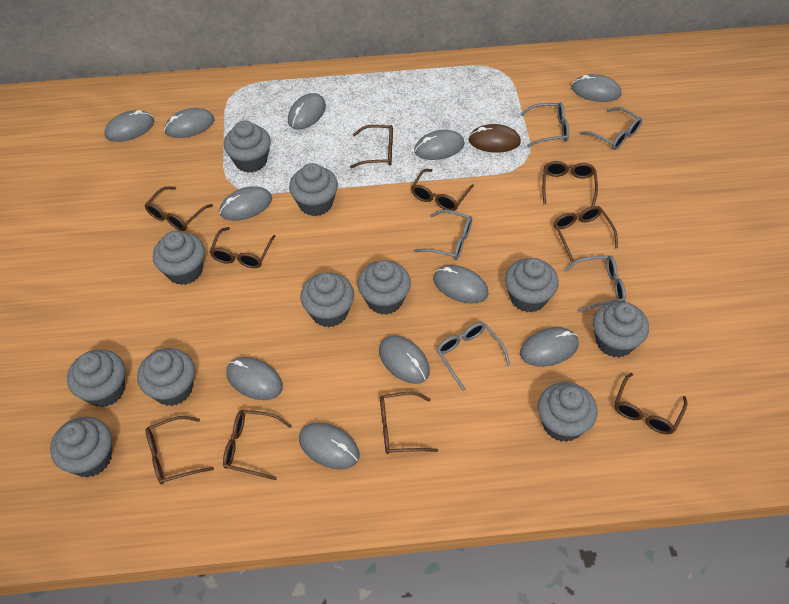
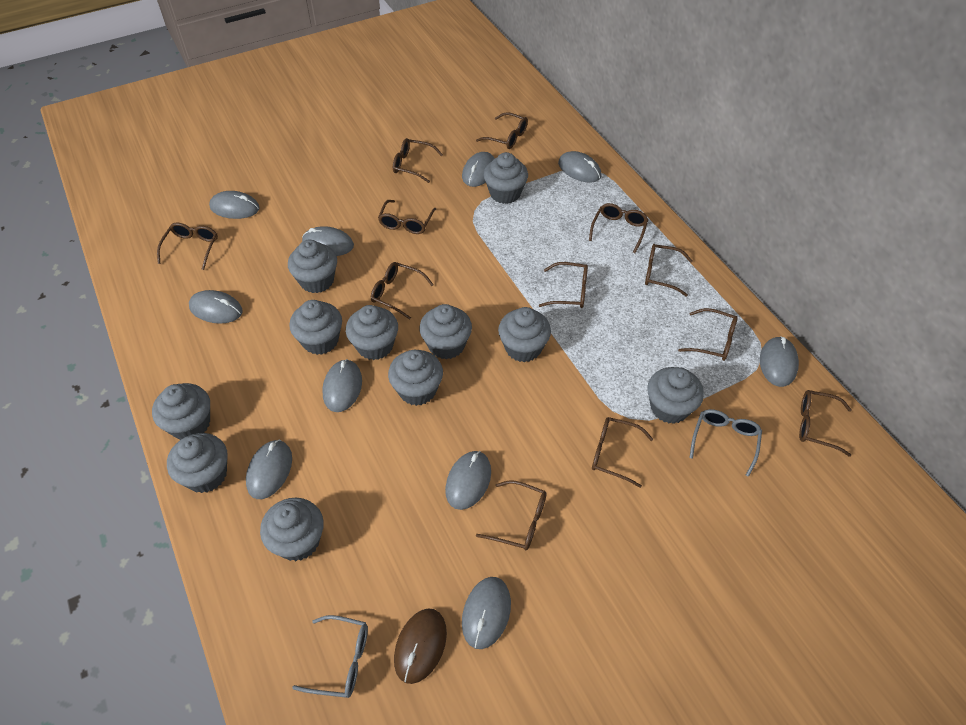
brown glasses: [144,186,213,231] [146,416,214,485] [210,227,275,268] [223,410,292,480] [350,125,393,168] [380,392,438,454] [411,169,474,211] [542,161,598,206] [554,206,618,261] [615,373,688,434] = 10 -> [157,223,218,270] [371,262,434,320] [378,200,436,234] [393,138,443,183] [476,112,528,149] [476,481,546,551] [539,262,588,308] [589,203,648,253] [592,417,653,488] [645,244,693,297] [678,308,738,361] [799,390,852,457] = 12
grey glasses: [414,210,472,260] [437,322,510,391] [520,102,569,147] [564,255,626,313] [580,107,642,150] = 5 -> [292,615,368,698] [690,409,762,477] = 2
grey mouse: [104,110,154,142] [164,108,214,138] [219,186,272,221] [226,357,283,400] [288,93,326,130] [299,423,360,469] [379,335,430,384] [414,130,465,160] [433,265,489,303] [520,327,579,367] [572,74,621,102] = 11 -> [189,290,243,324] [209,191,260,219] [246,440,292,499] [302,226,354,256] [322,359,362,412] [445,451,491,510] [462,152,495,187] [462,577,511,649] [558,151,602,182] [760,336,799,387] = 10

